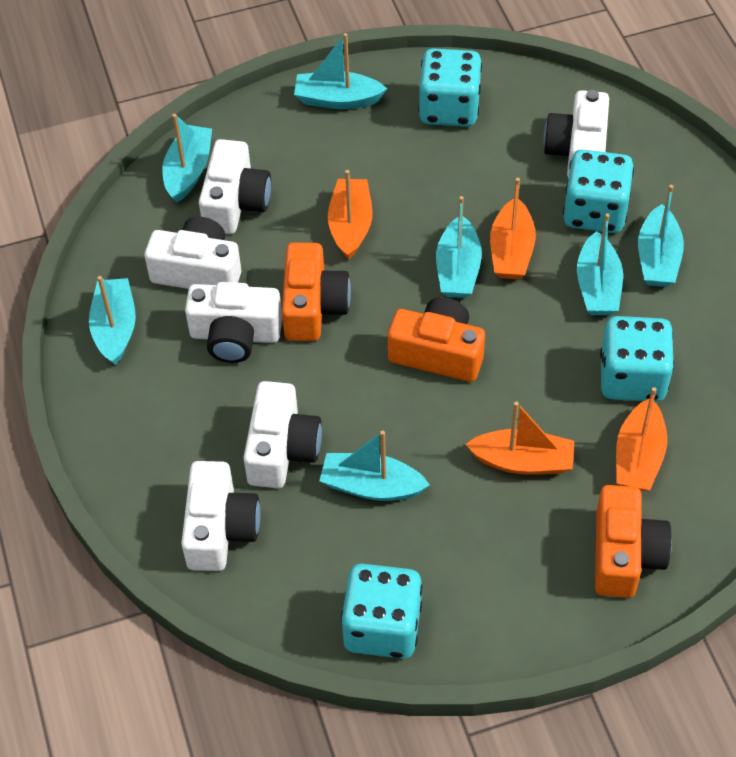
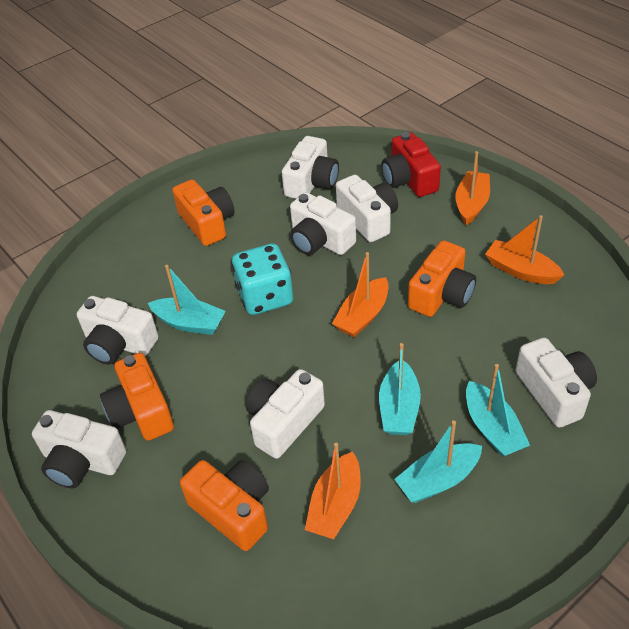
orange camera: [282,243,351,341] [388,297,485,382] [595,485,672,598] = 3 -> [100,353,174,441] [172,179,235,246] [180,460,269,551] [408,240,476,317] = 4
red camera: none = 0 -> [381,132,441,197] = 1
turquoise boat: [89,276,136,365] [162,114,212,203] [294,33,387,109] [320,431,430,501] [436,196,482,298] [577,213,623,315] [638,185,684,287] = 7 -> [148,265,226,335] [379,343,421,435] [394,420,482,503] [466,364,530,457] = 4
turquoise dice: [341,563,422,659] [418,48,482,127] [563,149,634,233] [600,316,674,402] = 4 -> [232,243,293,315] = 1
white camera: [145,216,241,289] [181,461,260,571] [185,282,282,363] [199,139,271,234] [243,381,322,488] [543,90,609,179] = 6 -> [32,410,126,488] [77,296,159,364] [246,369,325,459] [282,136,339,199] [290,192,356,255] [336,175,398,242] [516,338,597,428] = 7

